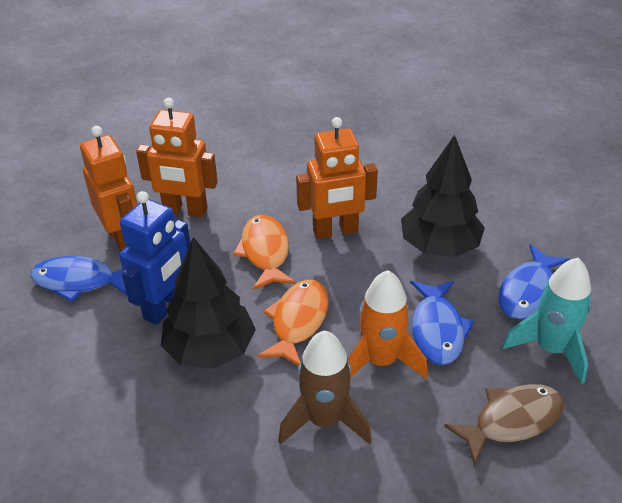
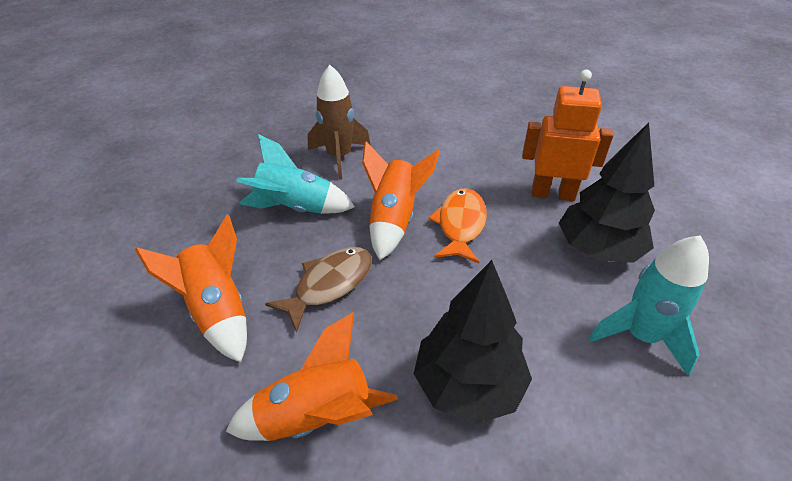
blue fish: [30,256,127,302] [410,281,474,365] [498,244,570,319] = 3 -> none = 0
blue robot: [119,191,190,325] = 1 -> none = 0
orange fish: [233,215,296,290] [257,280,329,366] = 2 -> [428,188,487,264] = 1
orange robot: [80,126,137,252] [136,98,218,217] [296,117,378,239] = 3 -> [522,70,614,201] = 1
orange rocket: [348,270,428,379] = 1 -> [135,215,247,363] [226,312,398,441] [362,142,440,260] = 3
turquoise rocket: [502,258,592,384] = 1 -> [236,134,355,214] [589,235,709,376] = 2

